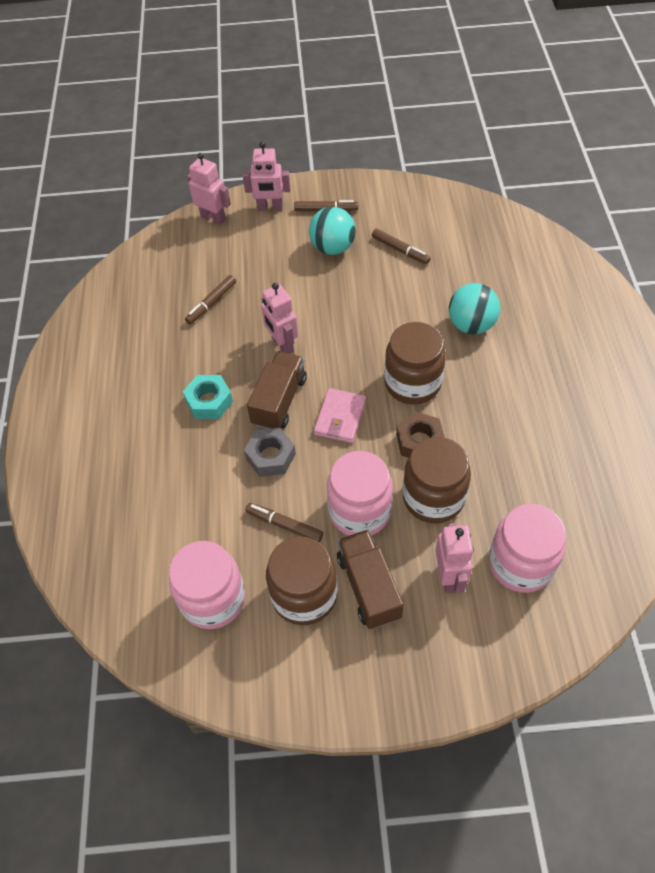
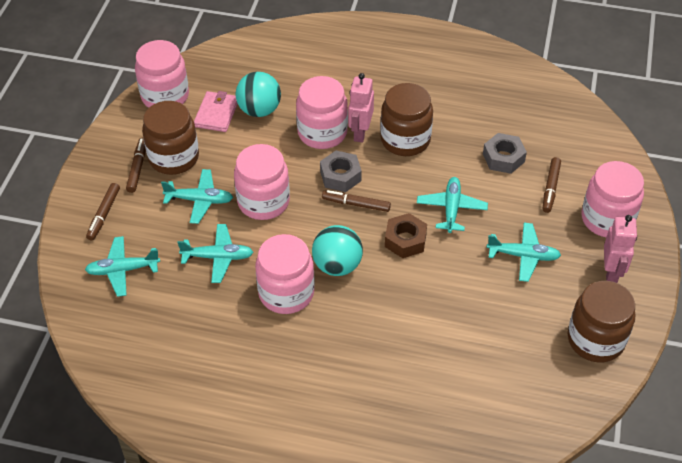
brown truck: [247,351,307,429] [337,530,403,629] = 2 -> none = 0
grey nut: [244,428,296,477] = 1 -> [320,151,362,192] [483,133,527,174] = 2
pink jar: [169,541,245,629] [327,451,393,536] [489,504,566,593] = 3 -> [135,40,189,108] [234,144,290,220] [255,234,315,314] [296,76,348,149] [582,161,644,237] = 5
pink robot: [187,153,231,225] [243,142,290,211] [261,283,298,354] [435,523,474,593] = 4 -> [348,73,374,143] [604,215,637,283] = 2
turquoise nut: [183,375,233,419] = 1 -> none = 0
turquoise plane: none = 0 -> [85,236,160,297] [161,169,233,224] [177,224,253,283] [417,177,488,233] [487,223,561,282] = 5

